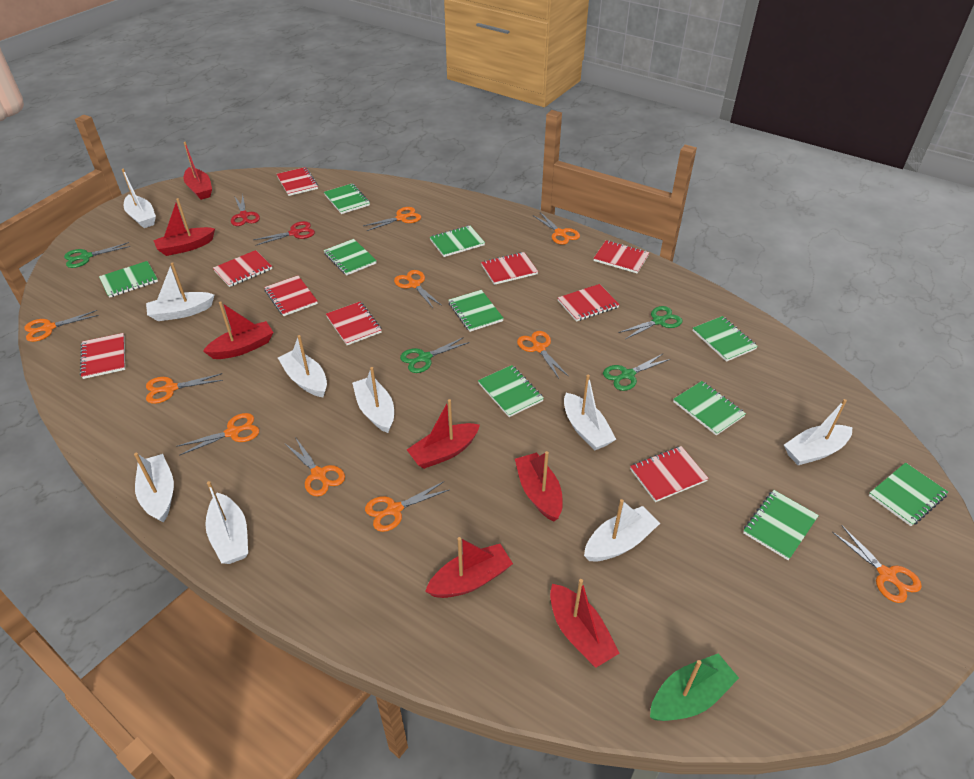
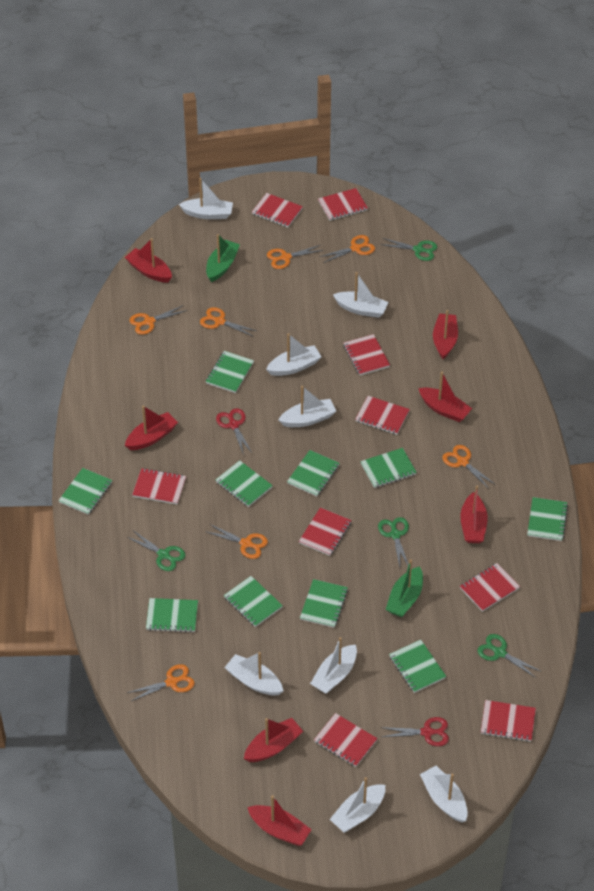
green boat: [650,653,739,721] = 1 -> [206,234,240,282] [385,560,423,617] = 2
orange scissors: [24,310,99,342] [146,373,223,404] [176,413,259,456] [285,437,345,496] [363,207,421,231] [365,482,450,532] [394,270,442,308] [517,331,569,379] [533,212,580,245] [832,526,922,603] = 10 -> [127,664,194,702] [130,305,187,335] [200,307,257,336] [205,524,268,559] [267,245,323,269] [319,235,375,263] [442,445,496,489] = 7
white boat: [122,169,156,228] [134,453,174,523] [146,262,214,321] [205,481,248,564] [278,335,327,397] [352,367,394,433] [564,375,616,450] [584,499,660,561] [784,399,852,465] = 9 -> [179,178,233,219] [224,652,283,695] [266,333,322,376] [278,386,336,427] [310,637,357,694] [330,777,385,833] [333,272,388,318] [420,766,468,823] = 8

